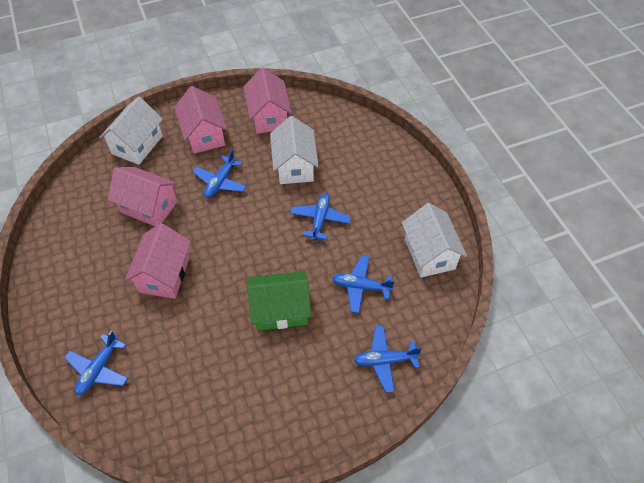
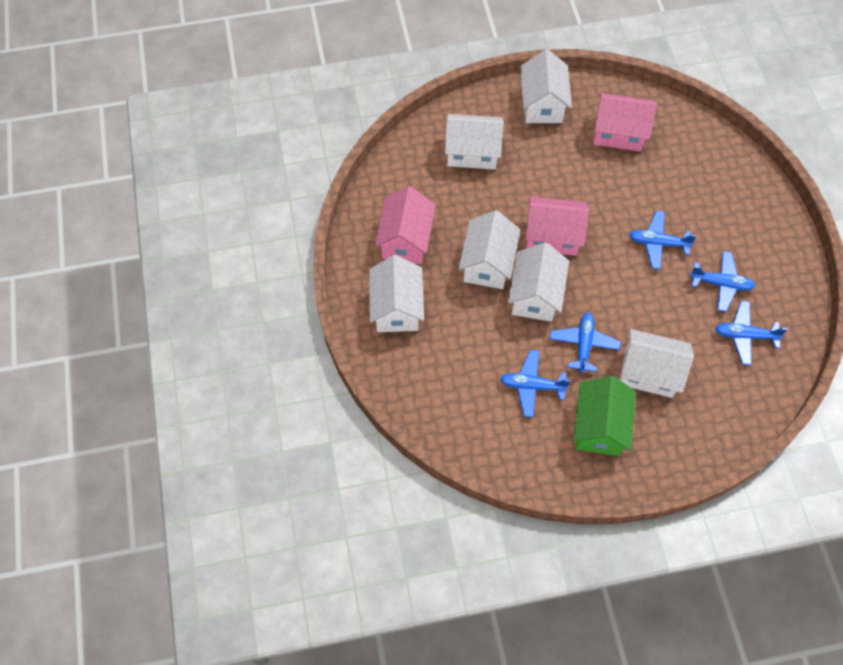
pink house: [108,167,177,226] [125,223,191,299] [174,86,227,154] [244,68,292,134] = 4 -> [375,186,436,264] [525,196,589,256] [593,93,657,152] = 3
white house: [99,97,163,165] [270,116,319,184] [402,203,467,278] = 3 -> [369,255,424,332] [445,114,504,170] [459,210,520,289] [508,243,569,322] [520,49,572,123] [620,329,694,398] = 6

